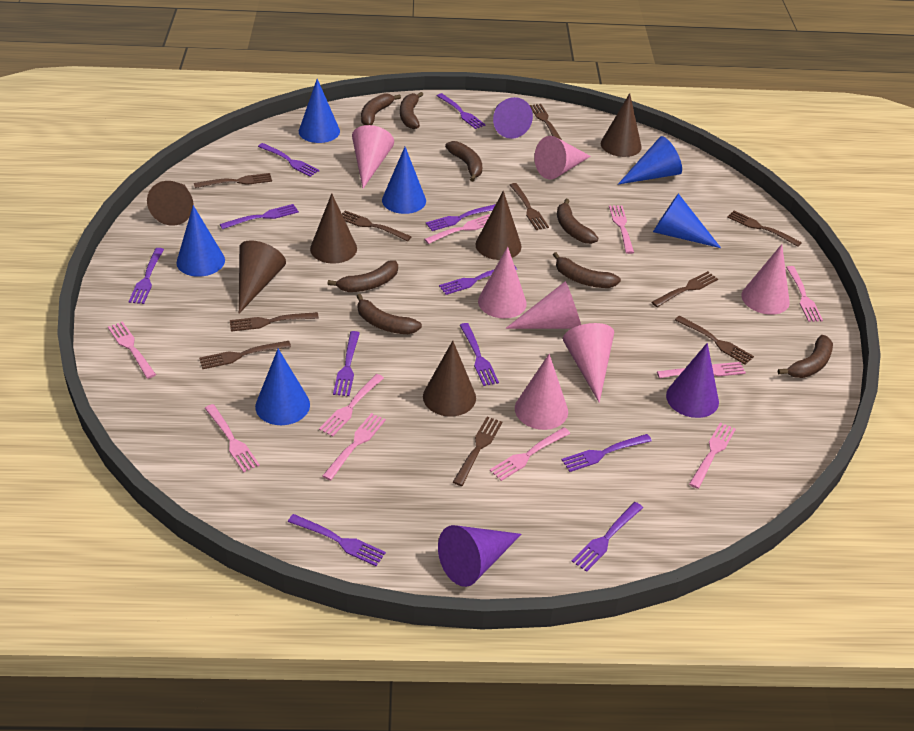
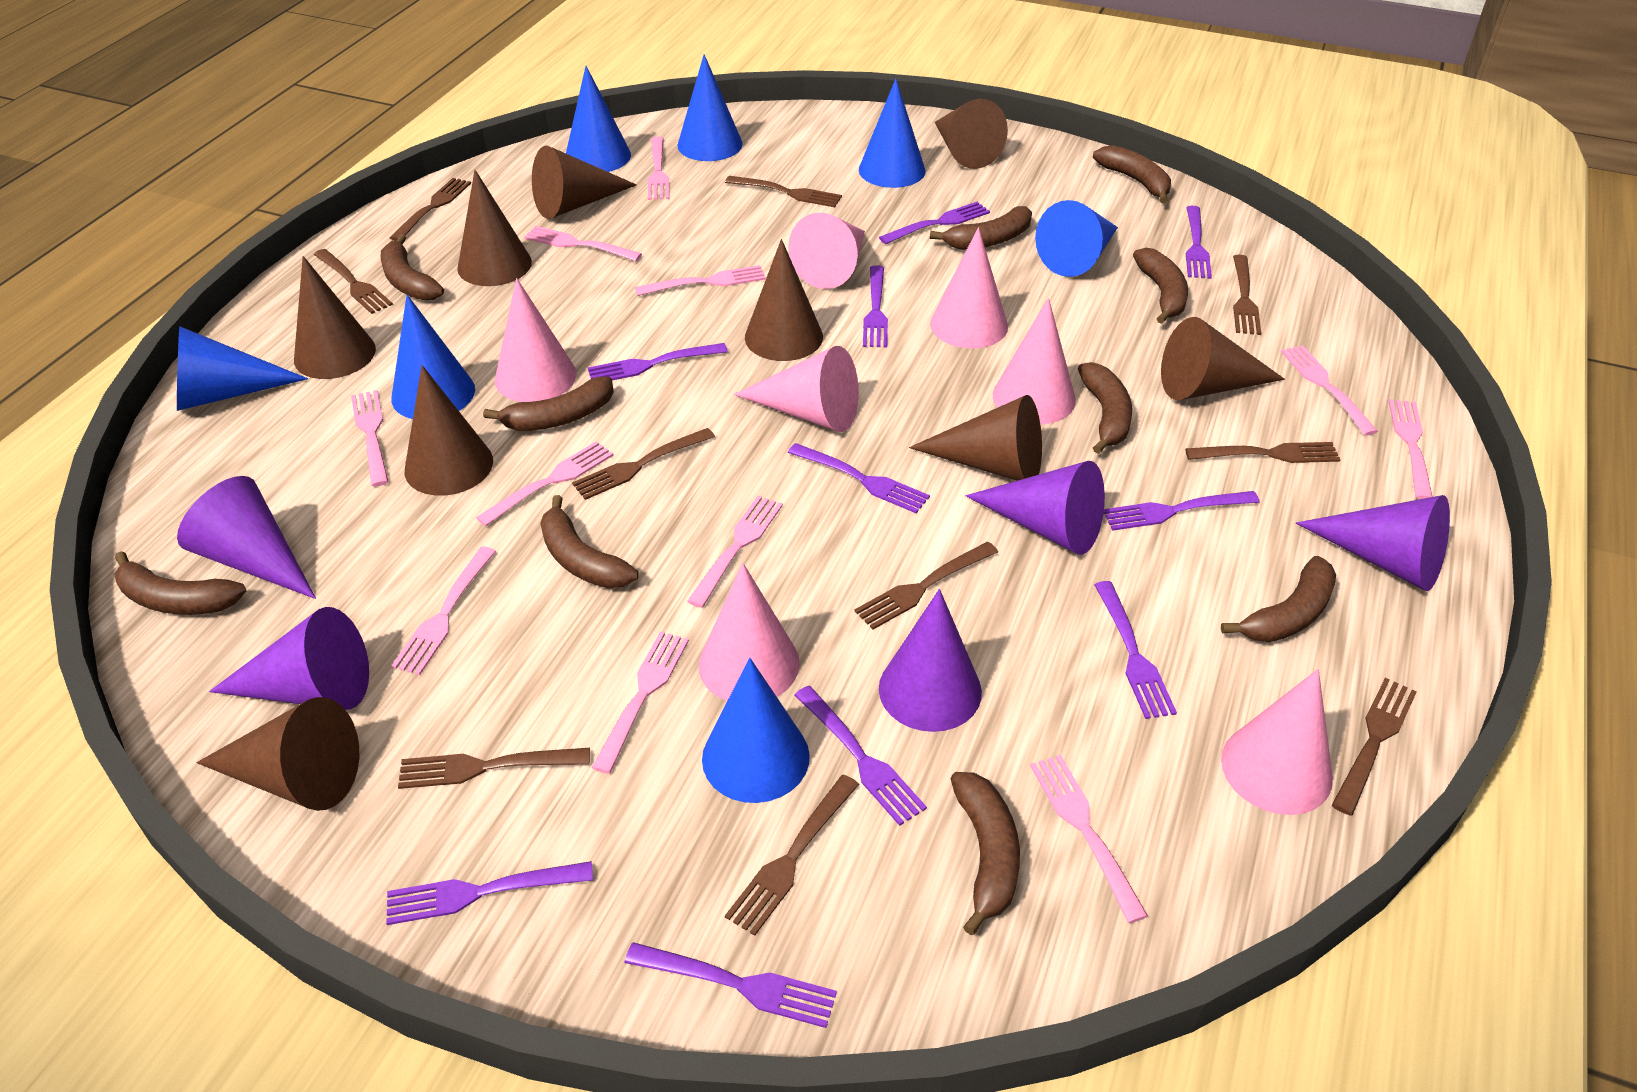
blue cone: [176,205,225,277] [255,349,310,425] [299,79,340,143] [382,147,426,214] [618,136,682,184] [653,193,721,248] = 6 -> [177,326,308,411] [391,295,475,419] [566,66,631,172] [678,54,743,161] [702,658,810,803] [859,79,926,188] [1035,200,1118,277] = 7
brown banana: [328,260,398,292] [356,294,422,334] [361,93,401,125] [400,92,424,129] [445,141,482,182] [553,252,621,288] [557,199,598,244] [778,335,833,378] = 8 -> [114,551,246,615] [380,234,444,301] [483,377,614,431] [540,495,639,588] [930,206,1032,250] [950,772,1020,935] [1078,362,1132,454] [1093,145,1171,203] [1133,248,1188,324] [1221,556,1336,642] = 10
brown cone: [147,181,193,226] [239,240,286,313] [310,193,357,264] [423,341,476,417] [475,191,521,260] [601,93,642,157] = 6 -> [197,697,359,811] [294,256,376,379] [405,365,493,496] [457,170,532,286] [532,146,637,219] [745,239,823,361] [909,395,1042,481] [935,99,1008,169] [1161,317,1285,400] = 9
pink fork: [108,321,156,379] [205,404,260,472] [319,374,384,437] [323,413,386,480] [424,214,490,244] [490,427,570,481] [609,205,634,254] [657,362,746,378] [689,422,736,489] [786,266,823,322] = 10 -> [351,390,389,487] [392,547,496,675] [476,441,613,526] [524,226,642,261] [592,631,689,774] [635,265,766,296] [648,136,670,200] [687,496,783,608] [1030,755,1148,923] [1281,345,1378,435] [1389,399,1433,499] = 11
purple cone: [438,525,522,587] [493,97,533,139] [666,343,719,418] = 3 -> [177,476,316,599] [209,607,369,710] [879,589,982,732] [966,461,1105,555] [1296,495,1450,591] = 5
purple fork: [129,248,164,304] [220,204,299,229] [258,143,319,177] [288,514,386,566] [333,331,360,396] [426,204,496,231] [437,93,486,129] [439,265,517,295] [460,323,499,386] [561,434,652,472] [572,502,643,572] = 11 -> [386,861,593,925] [588,343,728,380] [625,942,837,1028] [788,443,930,513] [795,686,927,826] [863,265,888,347] [879,202,990,244] [1094,581,1177,719] [1104,491,1260,531] [1186,206,1212,279] = 10

